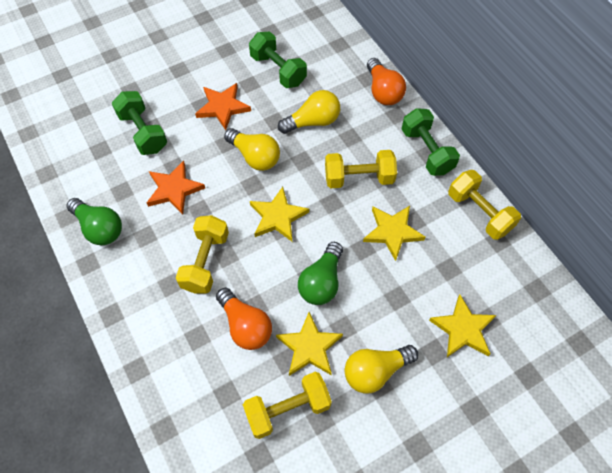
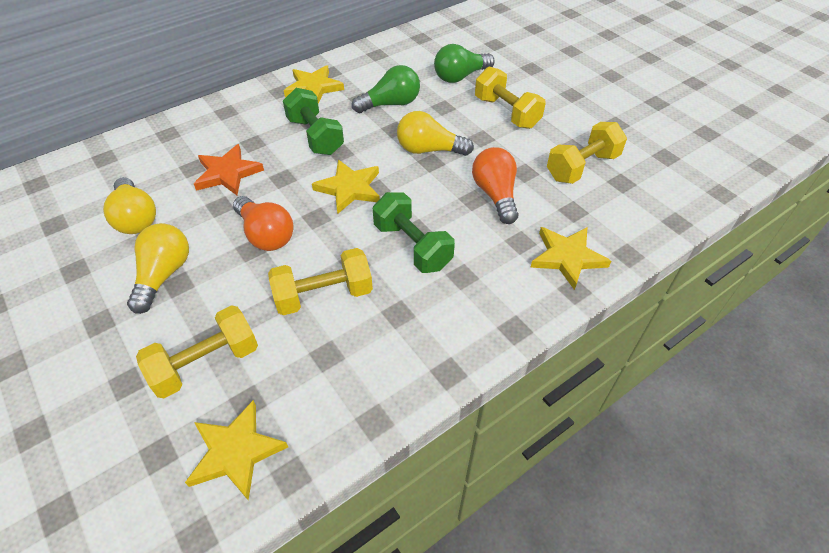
green dumbbell: [112,91,167,155] [249,31,307,88] [402,108,460,176] = 3 -> [283,88,344,155] [373,192,455,273] = 2
orange star: [147,161,205,215] [195,83,251,130] = 2 -> [194,144,264,195] = 1

